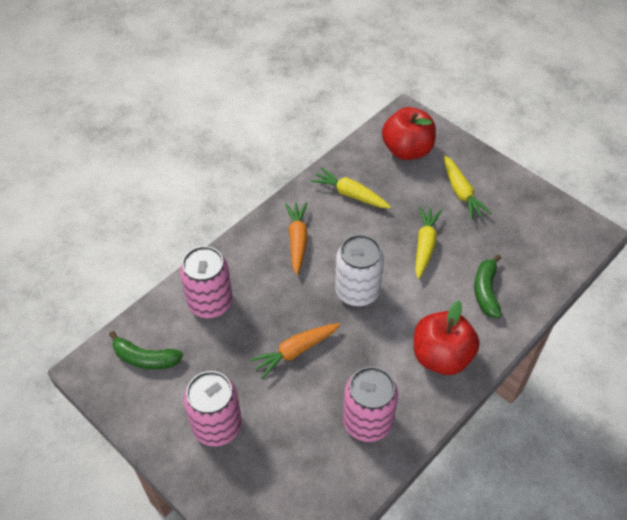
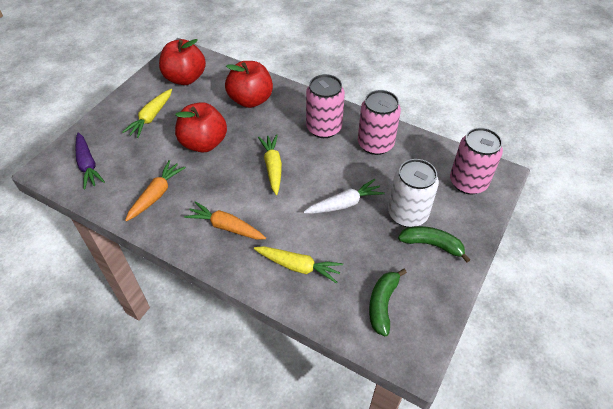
purple carrot: none = 0 -> [75,133,105,190] = 1
red apple: [382,107,436,160] [414,301,479,375] = 2 -> [159,39,206,85] [175,102,227,152] [225,61,273,108] = 3
white carrot: none = 0 -> [304,179,385,214] = 1

